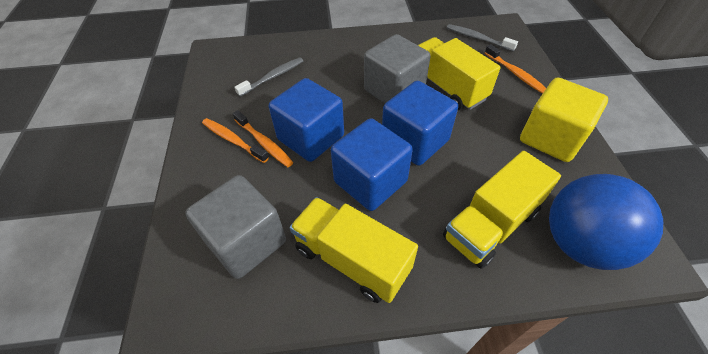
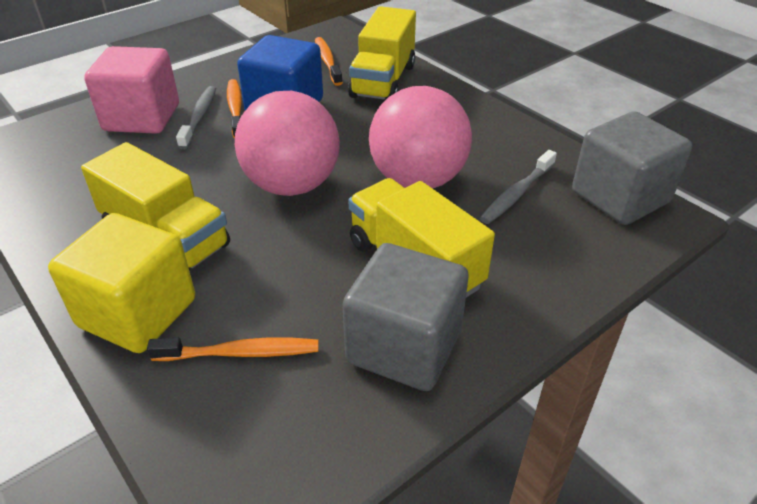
blue ball: [549,174,663,270] = 1 -> none = 0
blue cube: [269,78,344,162] [331,118,413,211] [382,81,458,166] = 3 -> [237,35,323,110] = 1
pink ball: none = 0 -> [235,91,340,196] [369,86,472,189] = 2
pink cube: none = 0 -> [84,46,179,134] = 1

